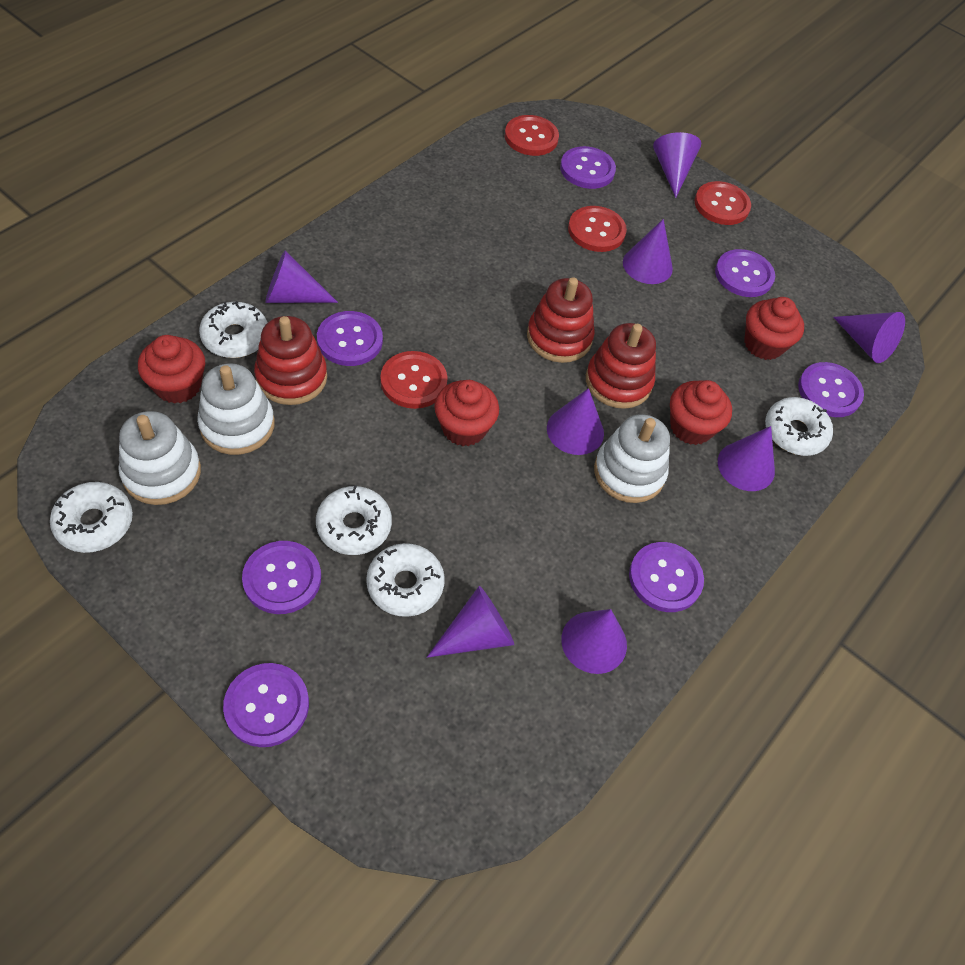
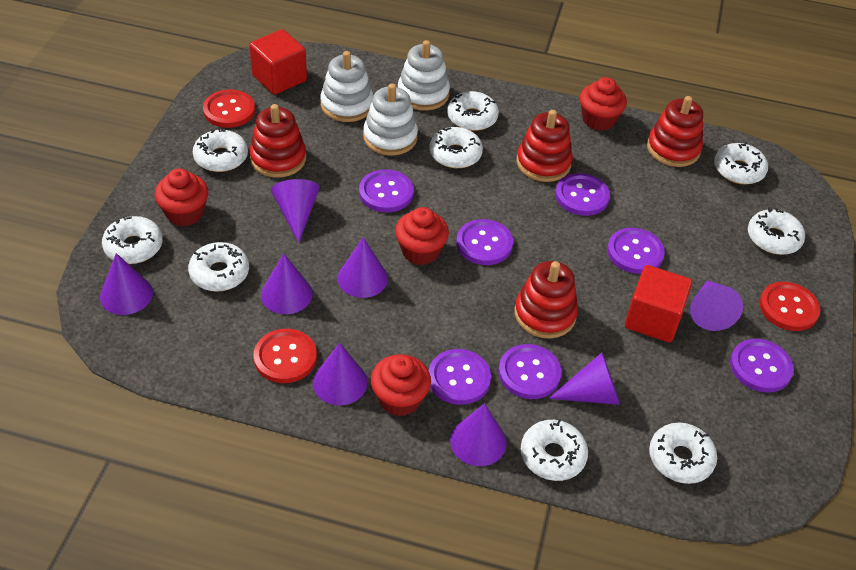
red button: [380,351,448,409] [505,115,559,156] [568,206,627,252] [695,181,751,225] = 4 -> [203,89,255,128] [253,329,317,383] [760,282,820,331] = 3
red cube: none = 0 -> [249,29,307,95] [625,265,692,343] = 2
red stacking toy: [254,316,327,405] [527,277,595,363] [586,323,656,409] = 3 -> [250,104,306,177] [515,261,578,338] [517,110,573,182] [647,96,703,167] = 4
white donut: [50,482,133,553] [199,301,268,358] [316,485,392,555] [366,543,445,617] [765,397,833,456] = 5 -> [102,216,163,264] [188,242,249,292] [193,128,248,172] [430,127,483,168] [447,91,499,131] [521,419,588,481] [649,423,717,484] [714,142,768,184] [748,208,805,255] = 9

